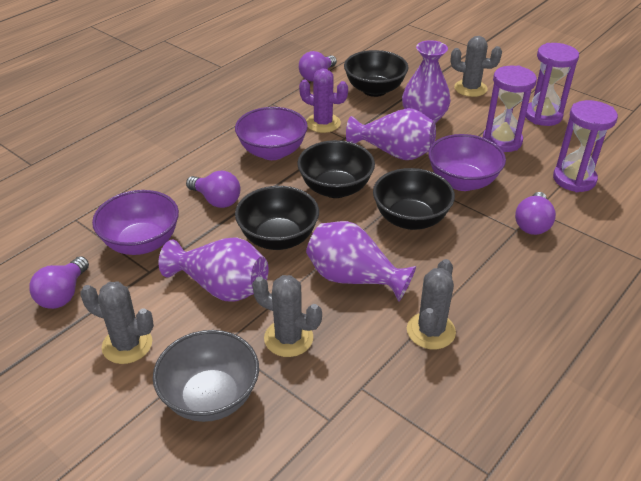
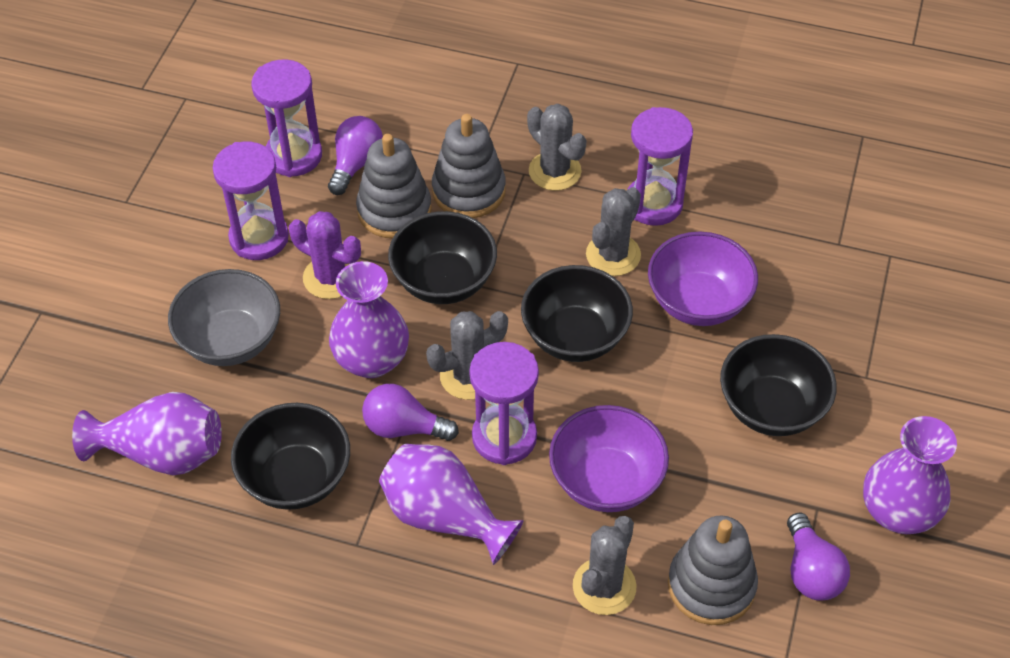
grey stacking toy: none = 0 -> [356,134,432,238] [432,114,506,218] [668,516,758,625] = 3
purple bowl: [92,190,179,255] [235,107,308,160] [428,134,506,191] = 3 -> [549,405,669,512] [648,232,758,326] = 2
purple hourglass: [483,65,537,152] [526,43,579,126] [553,100,618,192] = 3 -> [213,142,289,260] [251,59,322,177] [469,342,539,465] [627,107,693,226] = 4
purple light bulb: [29,256,89,309] [186,171,240,208] [299,51,337,82] [515,192,556,235] = 4 -> [328,116,383,195] [362,384,459,441] [787,513,850,601] = 3

